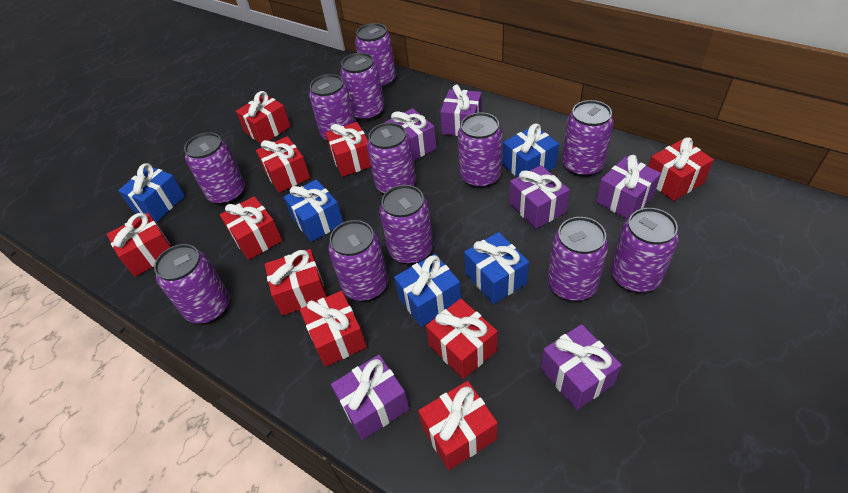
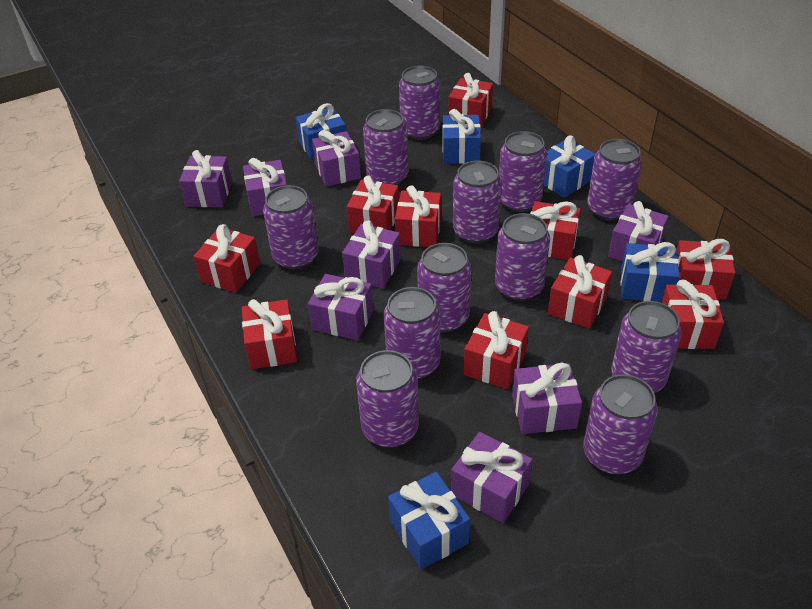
purple gift: [331,355,409,440] [385,108,436,161] [440,85,482,136] [509,165,570,229] [541,324,622,410] [596,155,661,219] = 6 -> [179,150,232,207] [243,158,287,216] [308,274,374,340] [312,130,361,187] [342,220,401,289] [451,432,533,523] [512,363,582,434] [608,201,669,261] = 8

